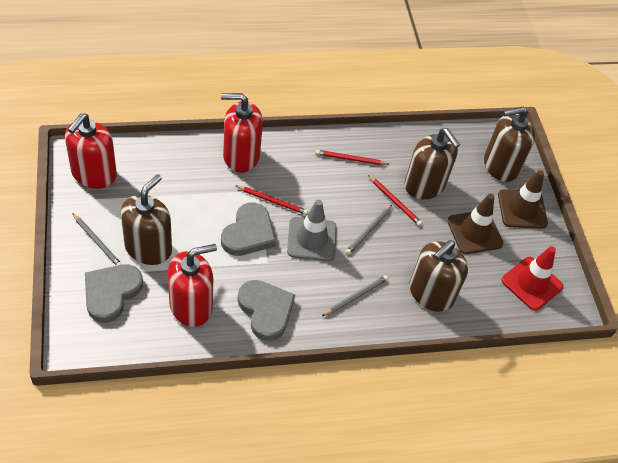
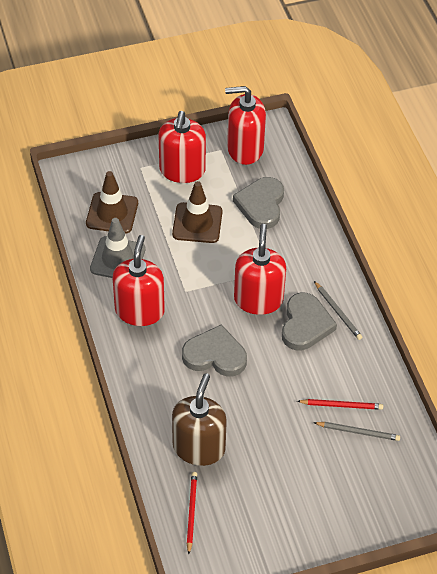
brown soap dispenser: [121,174,172,265] [404,128,460,199] [409,240,468,312] [484,107,535,182] = 4 -> [172,373,227,466] = 1
grey pencil: [72,213,122,266] [322,275,388,316] [345,205,392,255] = 3 -> [313,422,400,441] [314,281,362,340] = 2
red pencil: [236,186,308,215] [316,150,389,165] [368,175,422,226] = 3 -> [187,472,197,554] [297,399,383,410] = 2
red soap dispenser: [65,113,117,189] [168,244,217,327] [221,93,263,172] = 3 -> [113,235,165,326] [159,111,206,183] [225,86,266,165] [234,224,286,315] = 4
red traffic cone: [501,246,563,311] = 1 -> none = 0

